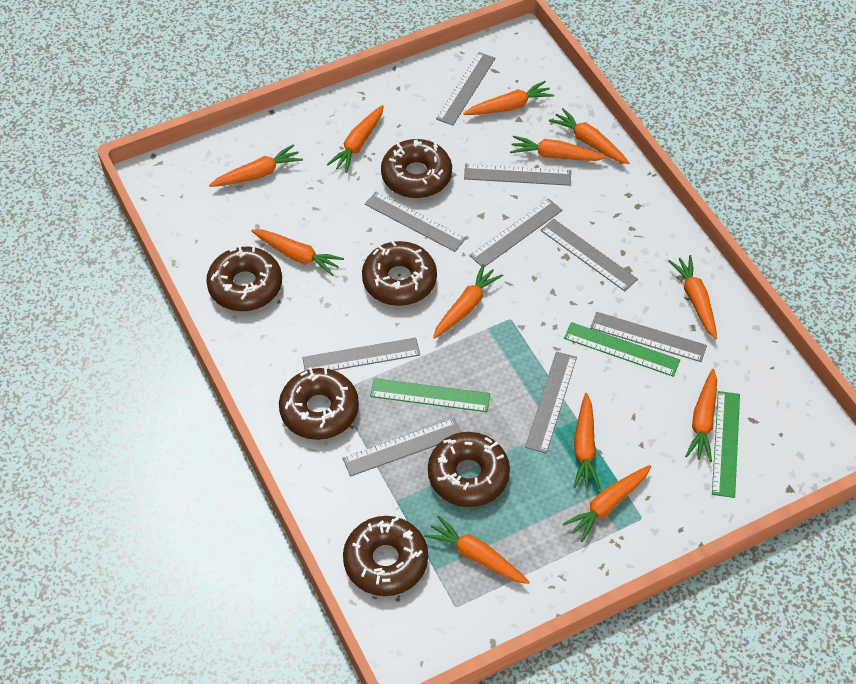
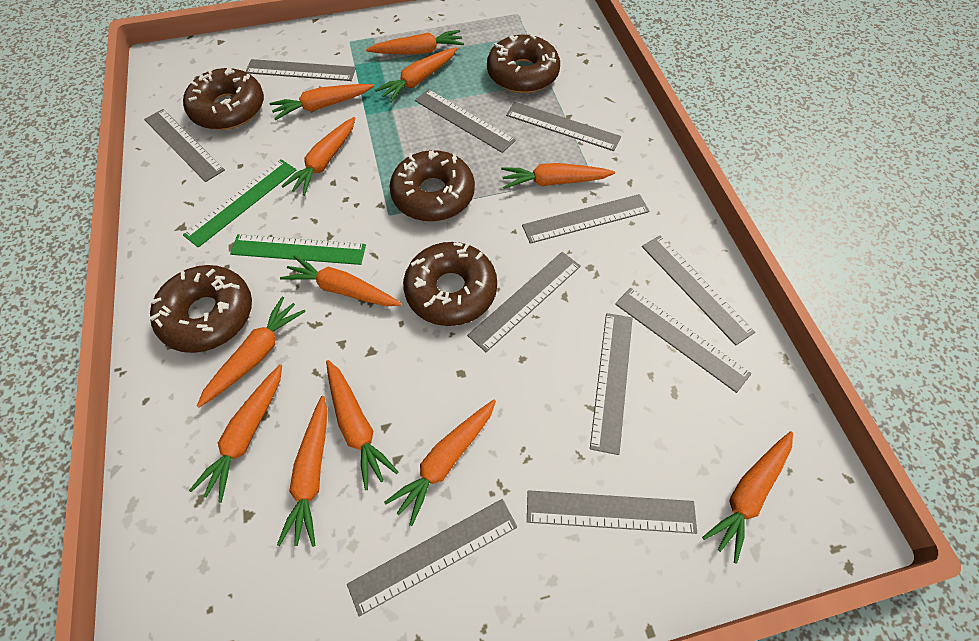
brown donut: [206,245,282,311] [279,367,359,440] [343,516,428,596] [362,240,437,306] [381,139,452,198] [428,432,510,507] = 6 -> [150,265,252,353] [183,67,264,130] [390,150,475,221] [403,242,497,326] [487,33,560,93] = 5
green ruler: [370,378,490,412] [564,322,680,377] [712,391,740,498] = 3 -> [183,159,296,248] [230,234,366,265] = 2
grey ruler: [302,338,420,370] [342,418,461,476] [365,191,466,252] [436,52,496,125] [464,164,571,186] [469,199,562,267] [525,352,577,454] [540,219,638,291] [590,312,707,362] = 9 -> [144,109,225,182] [245,59,356,81] [347,499,517,616] [415,89,516,153] [467,252,581,352] [506,102,621,151] [522,194,650,244] [527,490,697,534] [590,313,632,455] [615,288,751,393] [642,235,755,346] = 11

